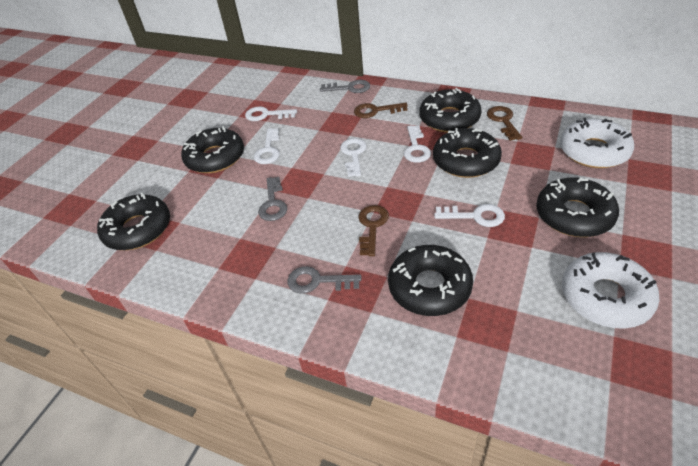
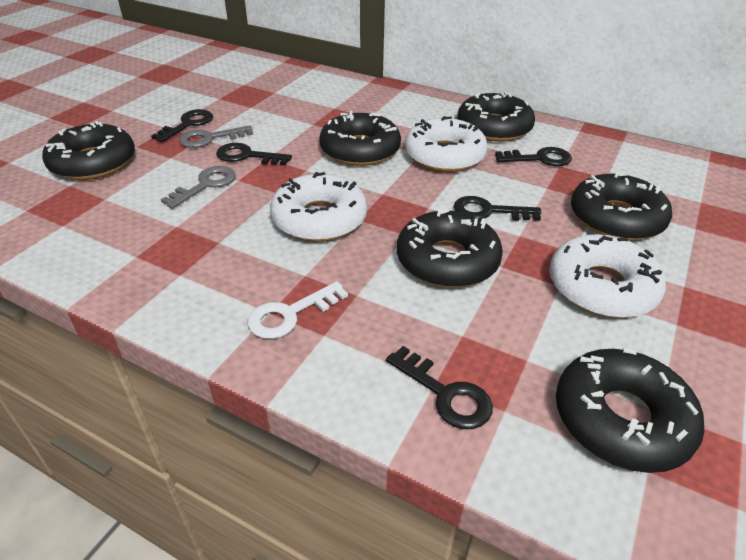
black key: none = 0 -> [151,109,213,142] [216,143,292,165] [386,346,493,429] [454,196,541,221] [495,147,572,166] = 5
brown key: [354,103,408,118] [358,205,389,256] [487,106,522,141] = 3 -> none = 0
grey key: [258,177,287,221] [287,266,361,294] [320,80,370,93] = 3 -> [161,166,236,209] [179,125,253,148] = 2
white donut: [560,118,634,168] [562,252,659,329] = 2 -> [270,172,367,242] [405,116,488,172] [549,234,666,318] = 3
white key: [245,107,297,121] [254,128,280,164] [340,138,367,177] [404,125,431,163] [434,204,505,227] = 5 -> [248,281,348,339] = 1

